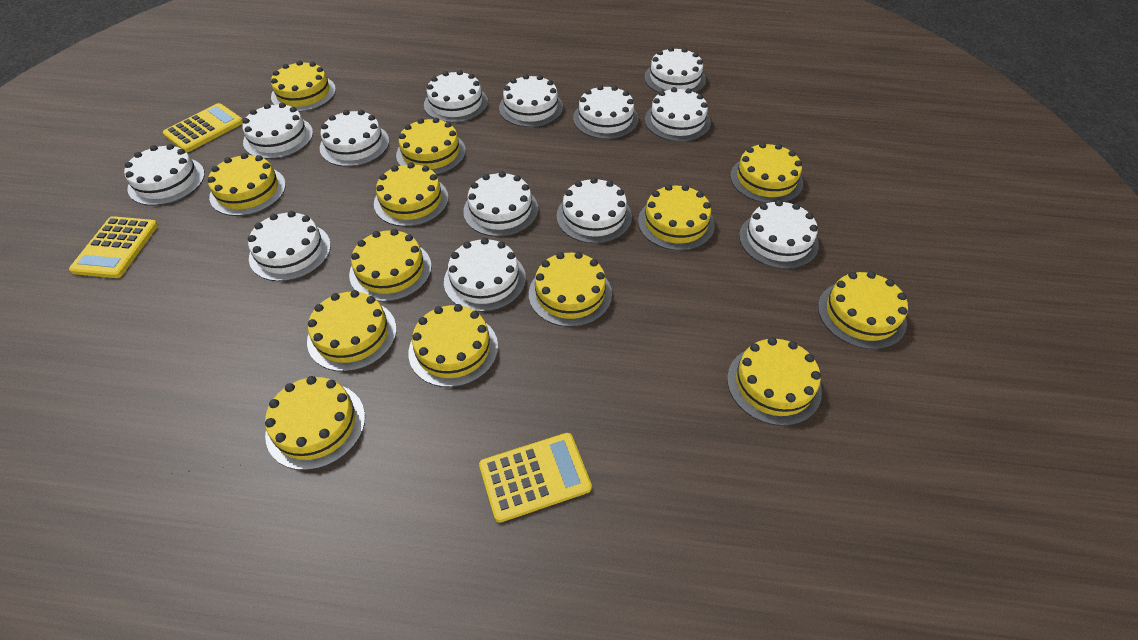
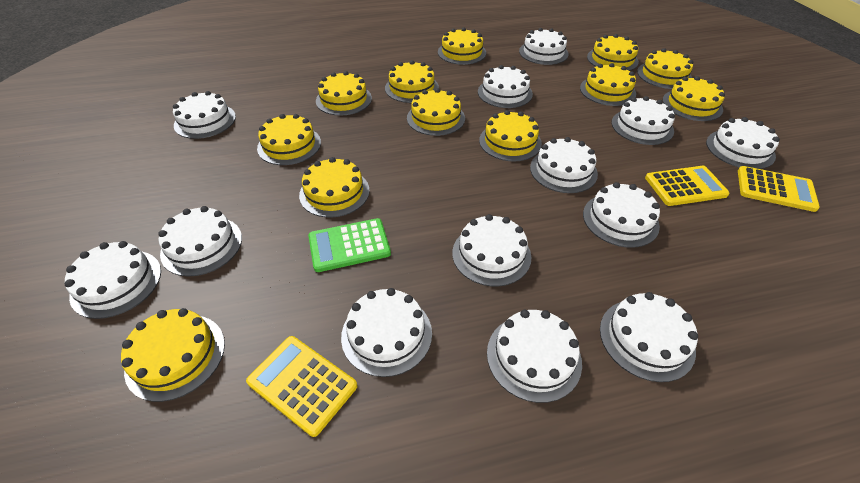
green calculator: none = 0 -> [308,218,391,272] = 1
yellow cake: [208,153,286,216] [265,376,365,470] [271,60,336,112] [307,290,397,372] [349,229,432,302] [374,162,449,227] [396,117,466,175] [408,304,498,387] [529,252,612,327] [638,184,715,251] [727,337,822,426] [730,142,803,203] [818,271,908,349] = 13 -> [121,308,225,402] [257,114,321,165] [299,157,370,218] [316,71,372,116] [385,60,439,103] [407,88,465,136] [438,28,486,65] [479,110,542,162] [580,63,636,106] [587,34,639,71] [637,48,693,89] [663,76,725,121] = 12

